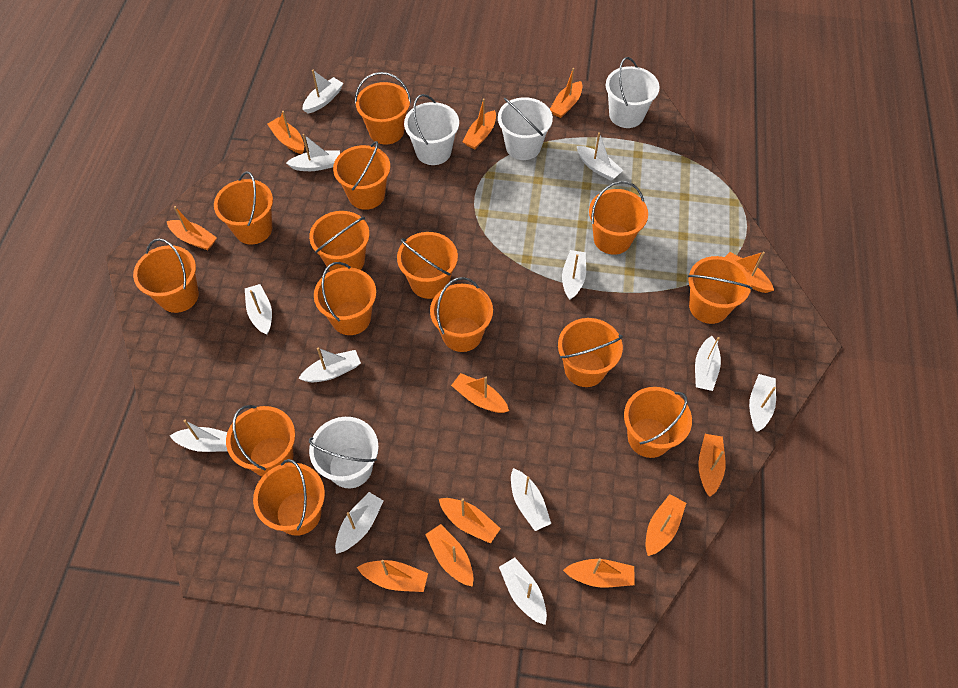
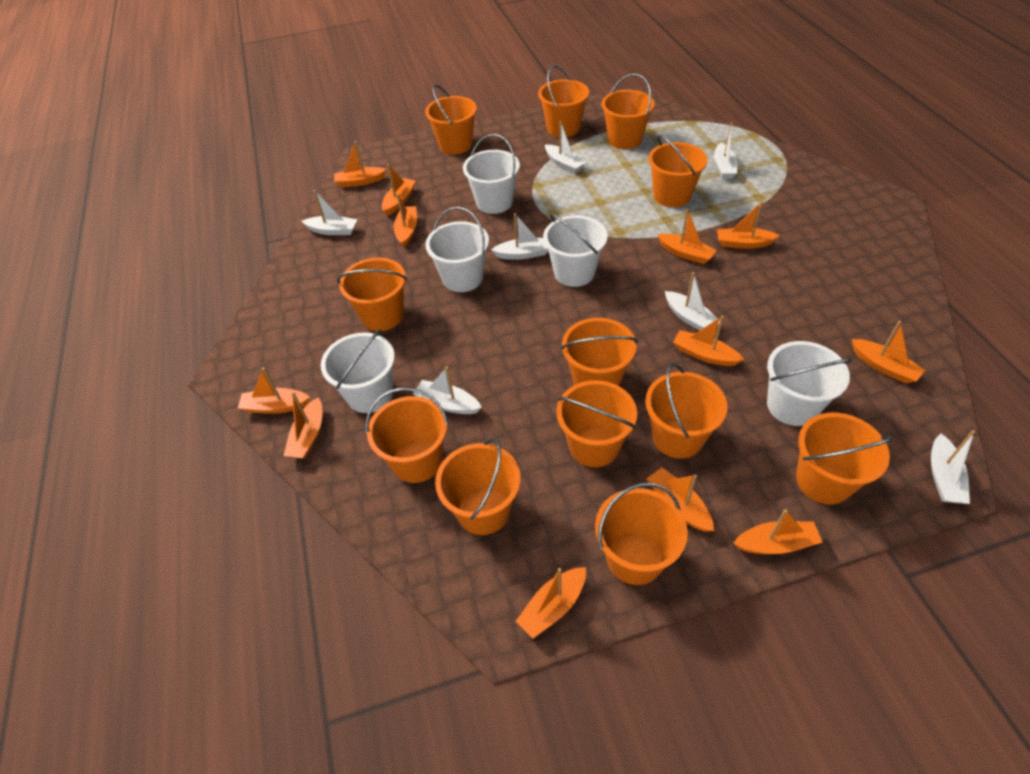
orange bucket: [133,238,199,313] [214,171,273,244] [226,405,295,477] [253,459,325,536] [309,211,370,271] [314,262,376,335] [333,141,390,210] [355,72,411,145] [397,232,458,299] [430,277,493,352] [558,318,623,387] [589,181,648,255] [624,387,692,458] [688,256,752,324] = 14 -> [337,258,407,331] [365,387,449,483] [425,85,477,155] [435,438,521,535] [538,65,589,137] [556,380,637,467] [561,318,638,386] [595,483,688,585] [602,73,655,149] [645,363,727,459] [648,135,708,207] [796,413,893,504] = 12
white boat: [170,420,228,452] [245,284,272,335] [286,134,340,171] [298,348,361,382] [302,70,344,113] [335,492,384,554] [499,558,547,625] [511,468,551,531] [562,250,586,300] [577,132,623,181] [695,336,721,391] [749,374,776,432] = 12 -> [302,190,357,235] [413,366,482,414] [491,213,549,260] [545,121,586,173] [665,272,720,331] [714,122,737,179] [931,430,975,504] = 7
white bucket: [309,417,379,488] [404,94,459,165] [498,97,553,160] [606,57,660,128] = 4 -> [321,329,395,413] [425,207,489,292] [463,134,520,214] [543,213,608,287] [767,341,852,426] = 5

